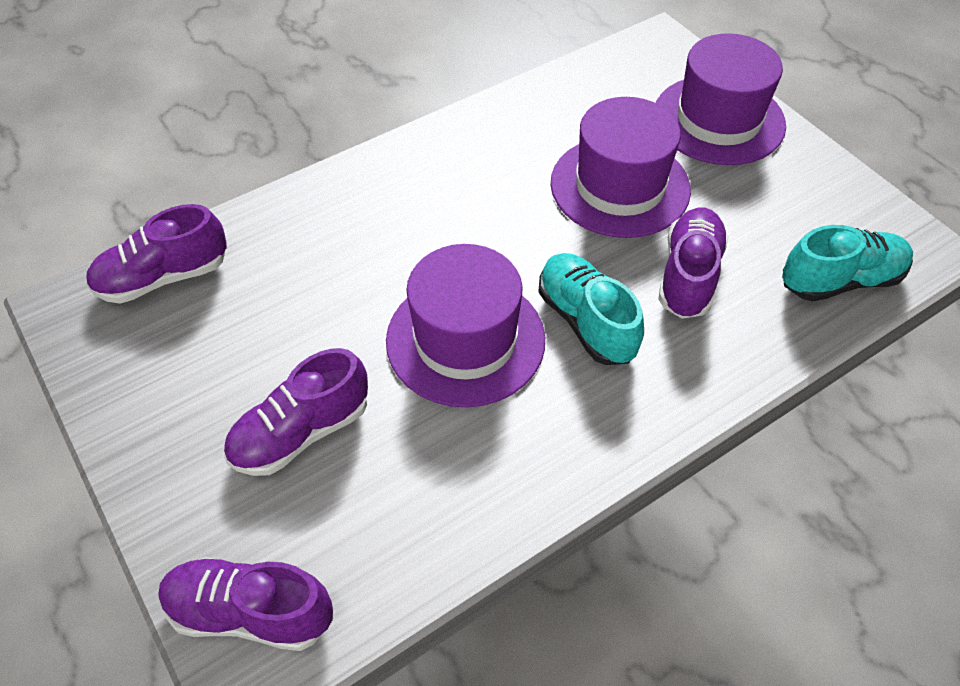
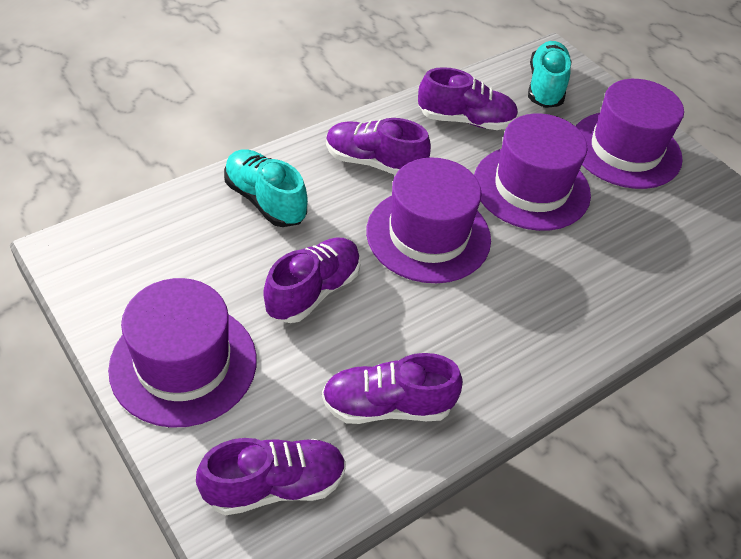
purple hat: [386,244,545,407] [551,97,691,238] [656,33,786,165] = 3 -> [108,278,257,428] [366,158,491,283] [474,114,591,231] [576,79,684,189] = 4
purple shoe: [86,204,227,304] [158,557,333,651] [224,348,368,476] [658,207,729,318] = 4 -> [196,438,346,516] [263,237,361,323] [322,353,463,424] [326,118,431,175] [418,67,518,130] = 5

